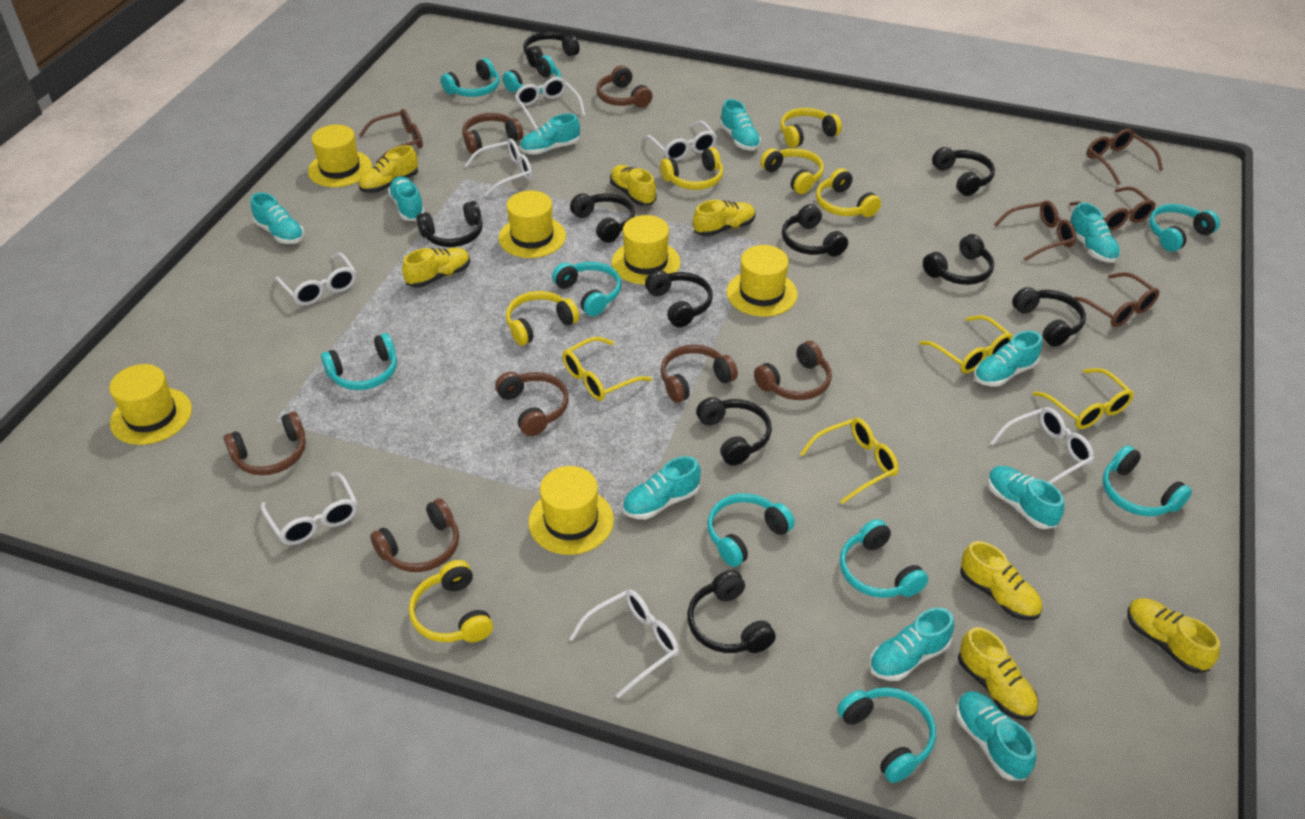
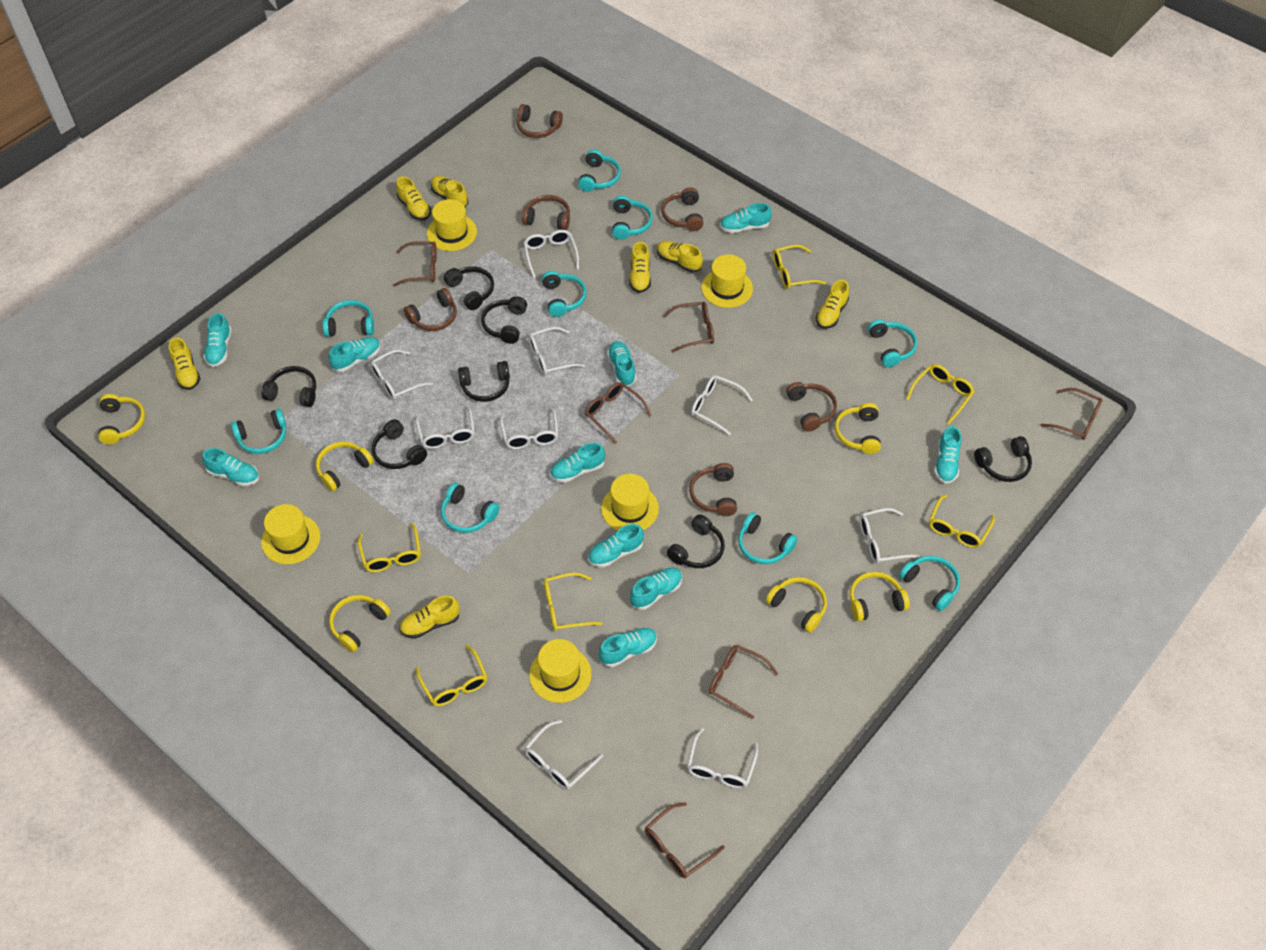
black headphones: [416,201,483,247] [523,32,580,68] [570,193,635,243] [645,270,713,328] [687,570,776,653] [696,397,772,465] [782,204,848,256] [923,234,994,285] [932,147,995,196] [1012,287,1086,347] = 10 -> [262,366,316,407] [372,419,427,469] [444,266,494,310] [458,361,510,402] [481,296,527,344] [667,514,725,568] [974,436,1032,482] = 7
brown glasses: [359,109,423,164] [994,200,1076,261] [1069,187,1156,231] [1074,272,1159,327] [1087,129,1163,185] = 5 -> [393,241,437,286] [585,382,652,444] [645,802,725,878] [663,302,714,353] [709,645,779,719] [1040,388,1103,440] = 6
brown headphones: [224,412,306,475] [370,498,459,572] [462,113,523,154] [495,372,569,436] [596,65,653,108] [660,345,738,403] [754,341,832,400] = 7 -> [404,288,457,331] [517,104,563,138] [522,195,570,230] [661,187,703,231] [689,463,737,516] [786,382,837,431] = 6
white glasses: [261,472,358,545] [275,252,356,305] [465,139,532,197] [515,77,585,130] [569,589,679,699] [644,121,717,161] [991,407,1094,484] = 7 -> [370,350,433,400] [416,405,475,449] [500,407,559,449] [523,230,579,278] [525,720,603,790] [528,327,585,375] [687,728,758,788] [691,375,753,435] [859,508,920,563] = 9
yellow glasses: [562,337,652,401] [800,418,899,504] [919,315,1013,373] [1033,368,1134,429] = 4 -> [358,522,421,572] [416,645,487,706] [544,573,603,631] [773,245,826,289] [906,364,975,424] [929,495,995,548] = 6
yellow hat: [109,364,192,445] [308,125,372,187] [499,191,566,258] [528,466,614,555] [612,215,681,284] [727,245,798,317] = 6 -> [261,504,320,564] [427,199,477,251] [529,639,592,703] [601,474,659,531] [702,254,753,308] = 5

